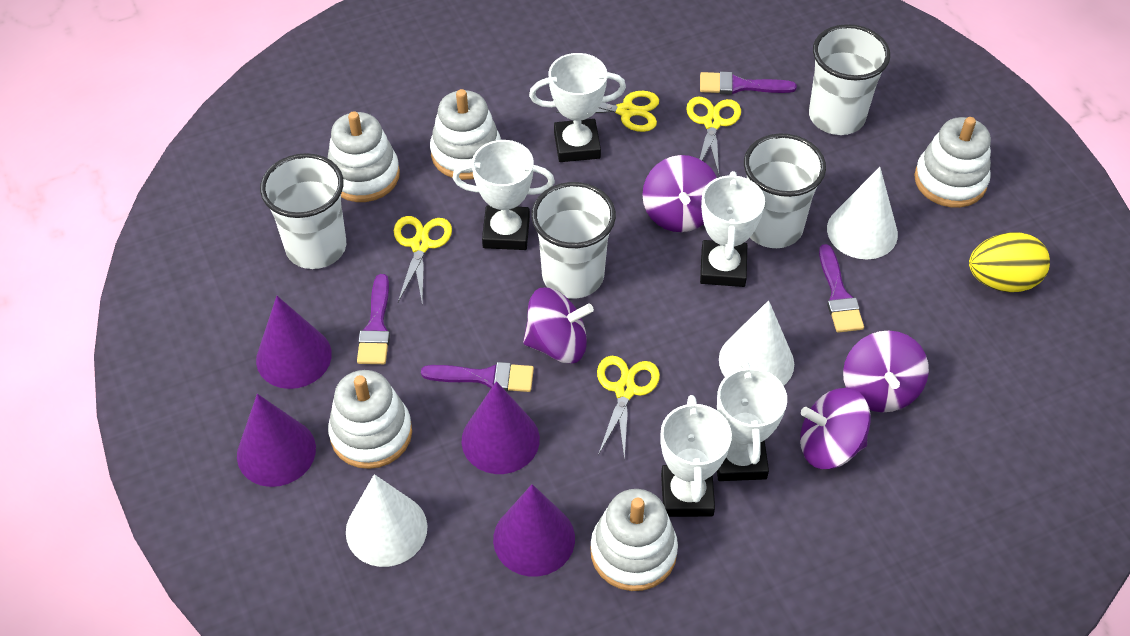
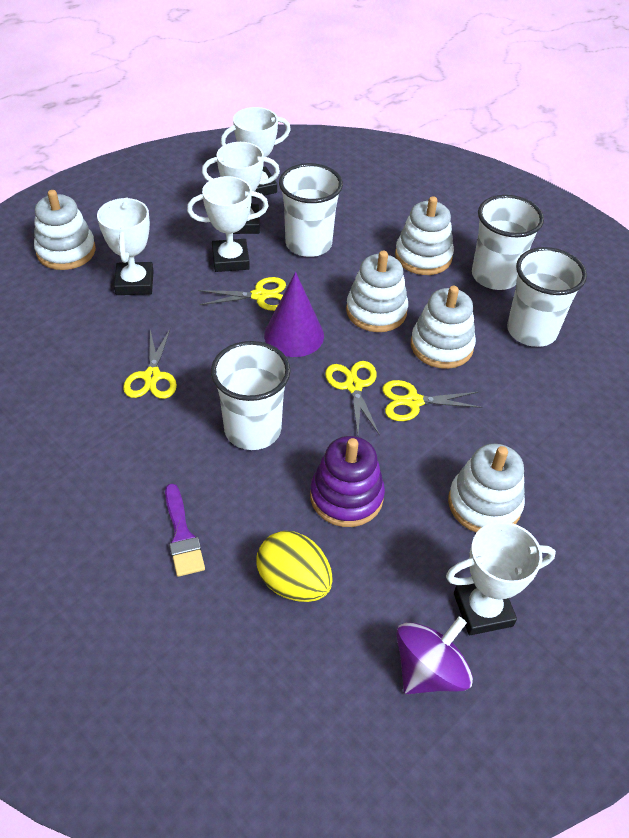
purple brush: [357,274,390,364] [421,362,534,392] [700,72,797,95] [819,244,864,333] = 4 -> [165,484,205,577] = 1
purple cone: [237,394,316,487] [256,296,332,389] [461,381,540,474] [493,484,575,577] = 4 -> [264,272,324,357] = 1
purple spinning top: [523,287,594,364] [642,155,717,232] [800,388,871,469] [843,331,929,412] = 4 -> [396,617,473,694] = 1
purple stacking toy: none = 0 -> [310,436,385,527] = 1
white cone: [346,474,427,567] [719,300,794,386] [827,167,898,259] = 3 -> none = 0

